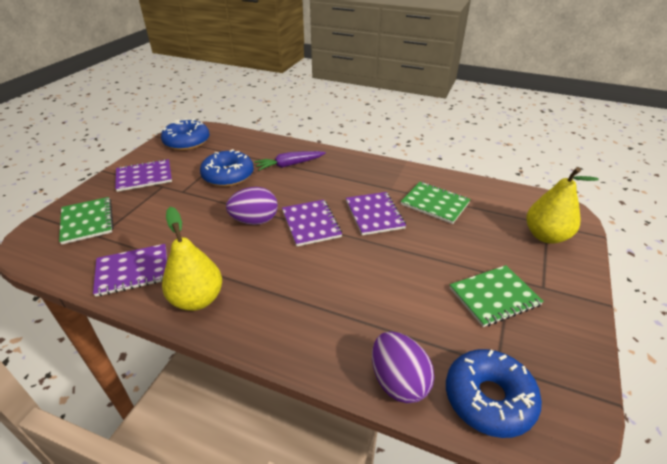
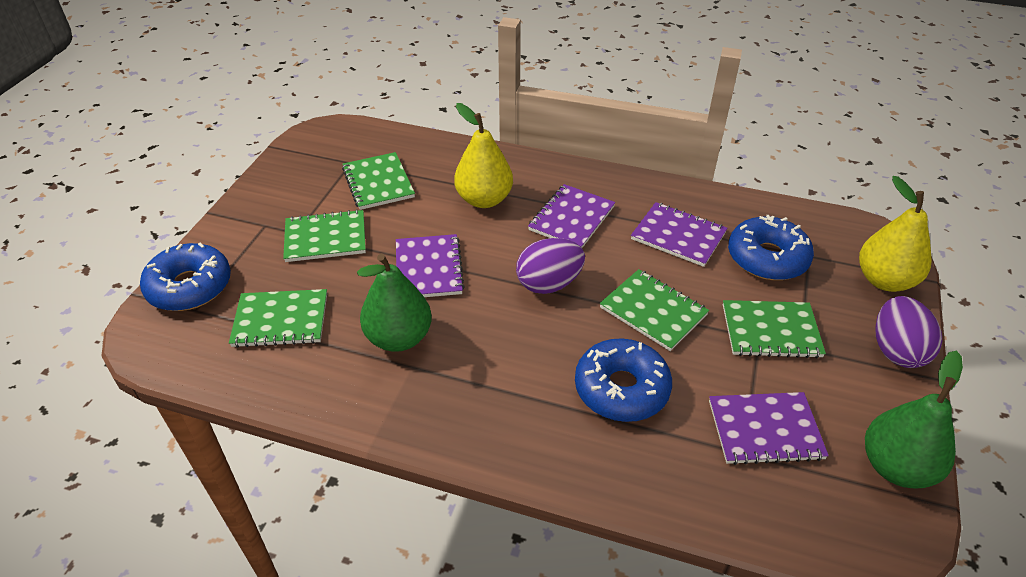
green notebook: [59,197,113,245] [401,182,471,224] [450,265,544,327] = 3 -> [229,289,327,348] [283,209,366,262] [342,152,415,210] [600,269,709,351] [723,300,826,358] = 5
green pear: none = 0 -> [357,254,432,352] [865,351,963,488] = 2
purple carrot: [254,151,326,171] = 1 -> none = 0

